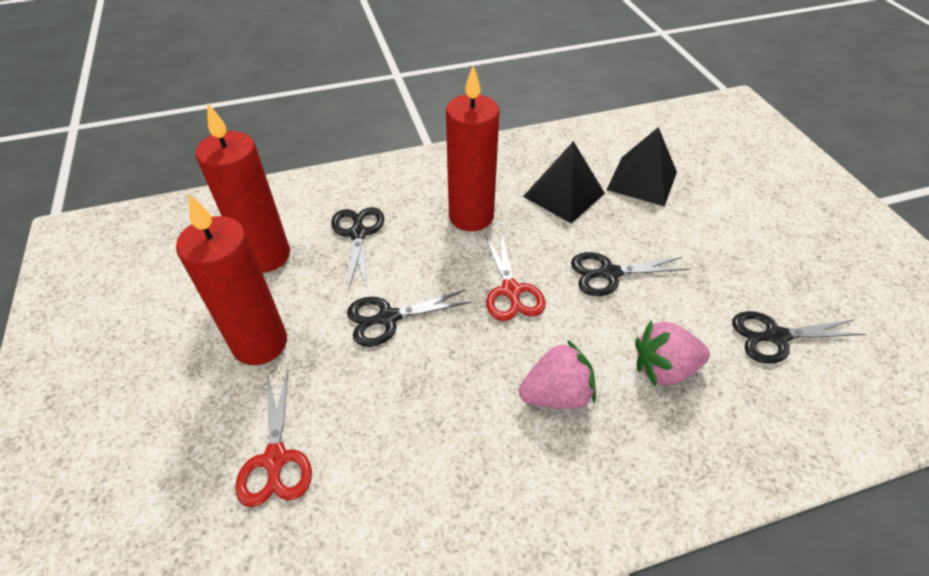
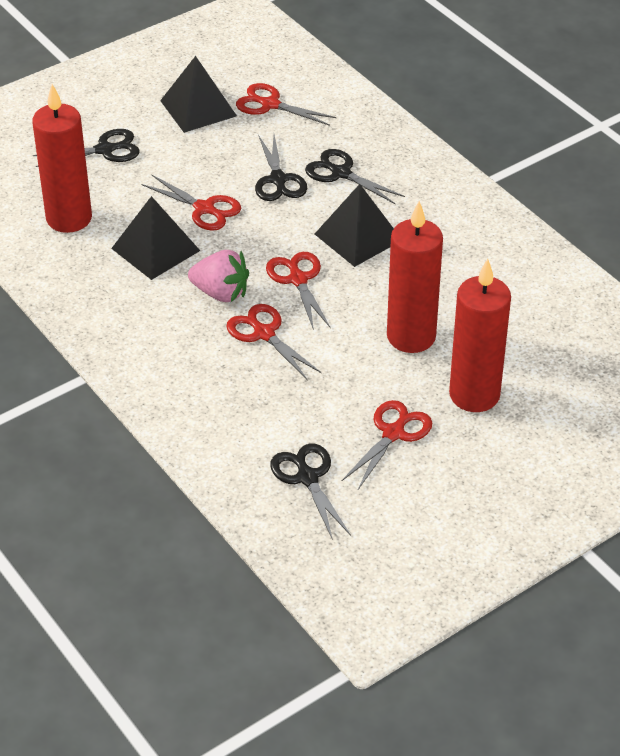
black pyramid: [523,141,605,224] [607,127,677,207] = 2 -> [111,196,200,280] [160,56,237,133] [315,184,394,267] = 3
pink strawberry: [519,340,596,409] [635,321,710,387] = 2 -> [188,250,249,302] = 1
red scissors: [235,370,312,507] [485,232,546,321] = 2 -> [142,175,241,231] [226,304,322,380] [236,83,337,126] [266,252,331,330] [341,400,432,489] = 5

